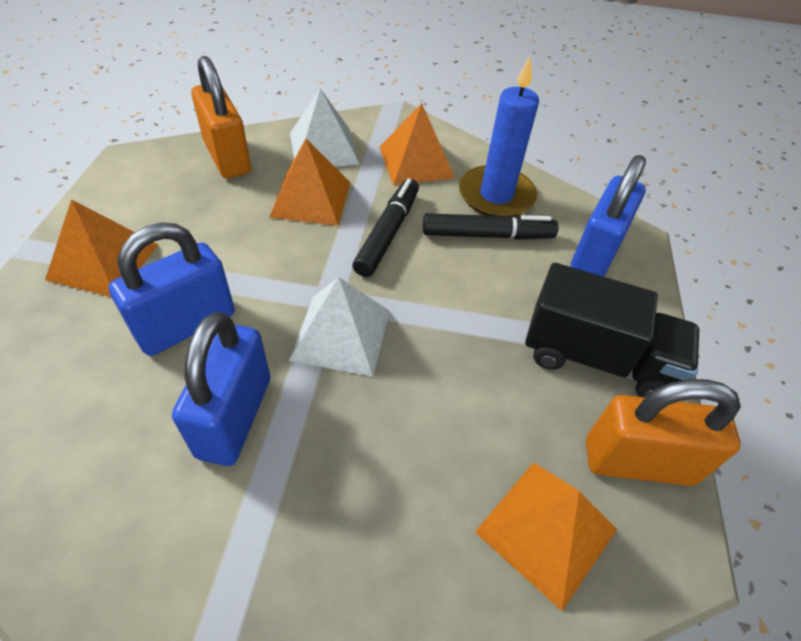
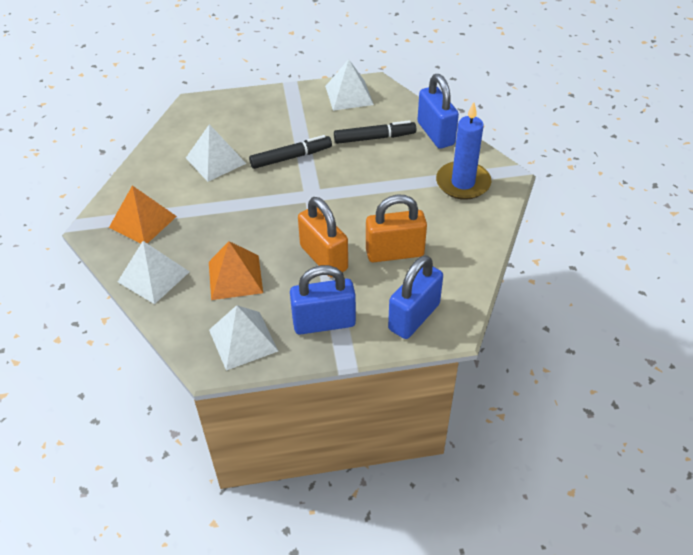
black truck: [525,263,700,397] = 1 -> none = 0
orange pyramid: [45,199,159,297] [269,139,350,226] [379,103,455,185] [475,462,617,611] = 4 -> [109,185,177,244] [209,241,263,300] = 2
white pyramid: [289,277,390,376] [290,89,360,167] = 2 -> [118,241,190,304] [186,124,246,182] [209,305,278,371] [325,59,374,111] = 4

